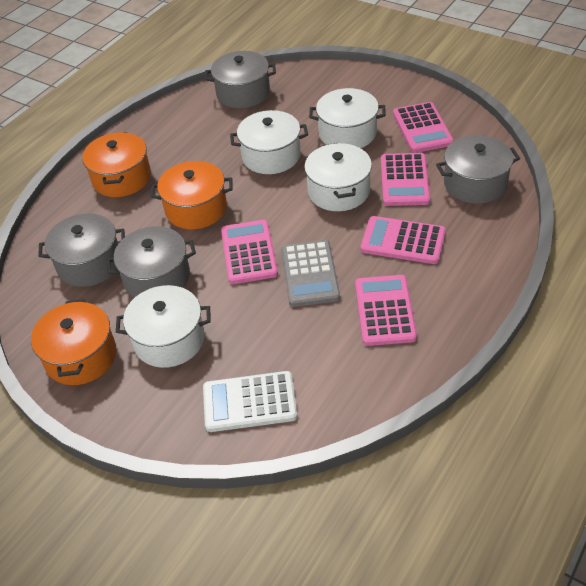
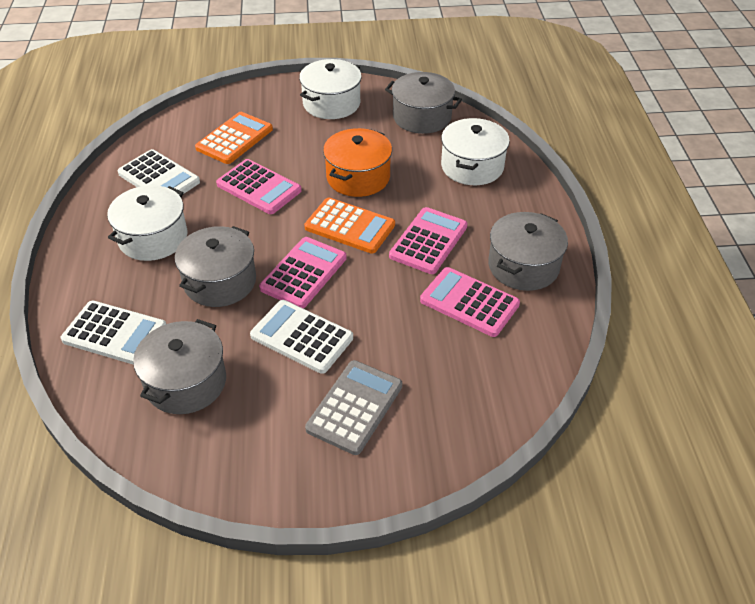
orange calculator: none = 0 -> [195,112,273,164] [304,198,395,254] = 2
orange pot: [31,299,116,385] [82,132,151,197] [151,161,233,229] = 3 -> [323,128,392,197] = 1
pink calculator: [221,220,278,284] [355,275,417,346] [361,216,446,264] [381,153,430,206] [393,102,454,153] = 5 -> [216,159,302,214] [259,237,347,308] [389,207,468,274] [420,267,520,337] = 4
white calculator: [203,371,297,432] = 1 -> [61,301,166,365] [117,149,200,193] [250,300,353,374] = 3
white pot: [116,285,211,368] [230,110,308,174] [304,143,372,211] [309,88,386,148] = 4 -> [107,185,187,261] [299,59,362,119] [441,118,510,185] = 3

